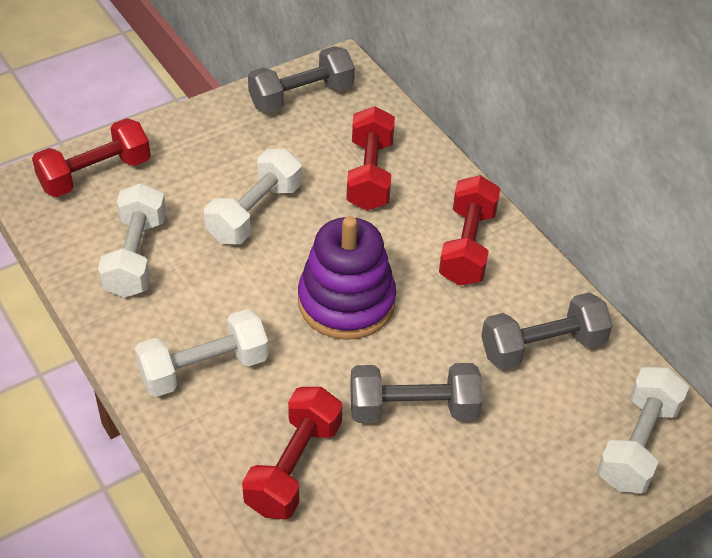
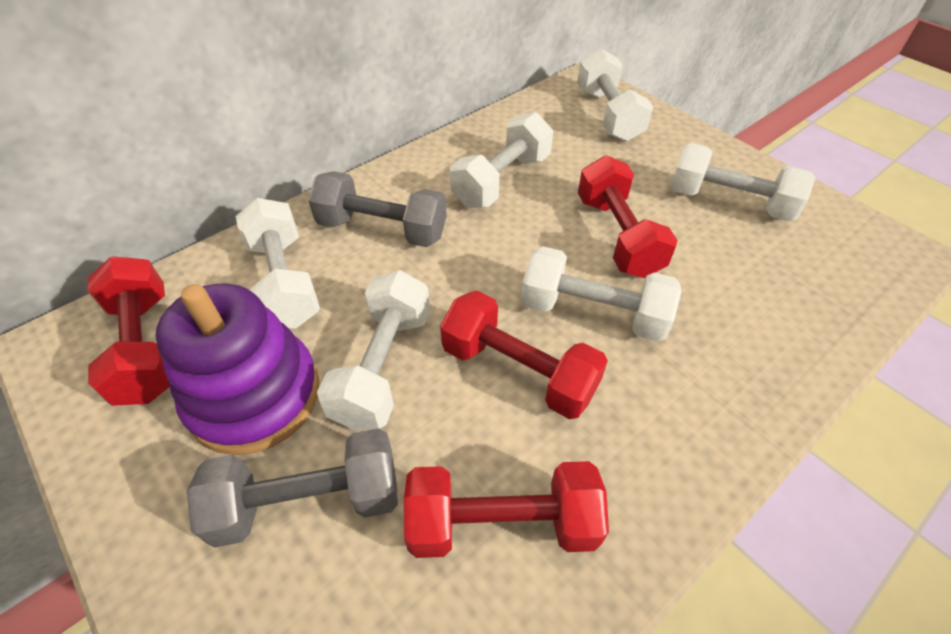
grey dumbbell: [248,46,355,113] [350,363,483,423] [481,292,613,370] = 3 -> [187,428,398,548] [308,171,447,247] = 2
white dumbbell: [98,183,166,298] [135,309,269,397] [204,149,302,244] [597,367,689,494] = 4 -> [236,198,320,329] [317,270,430,431] [450,112,553,208] [521,246,681,342] [577,49,653,142] [671,143,816,222] = 6

